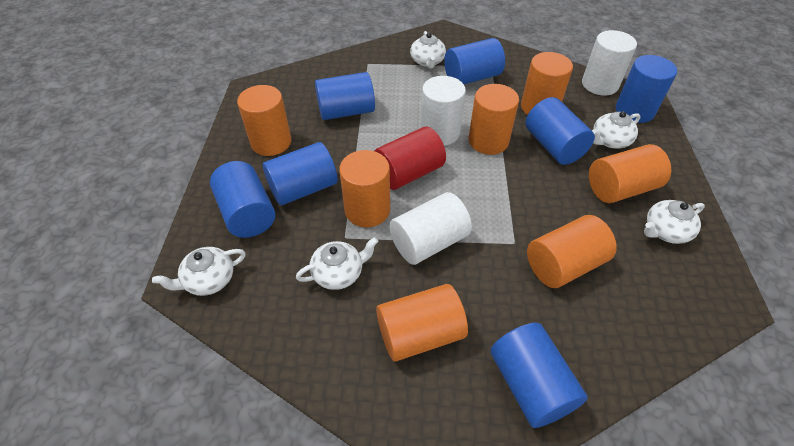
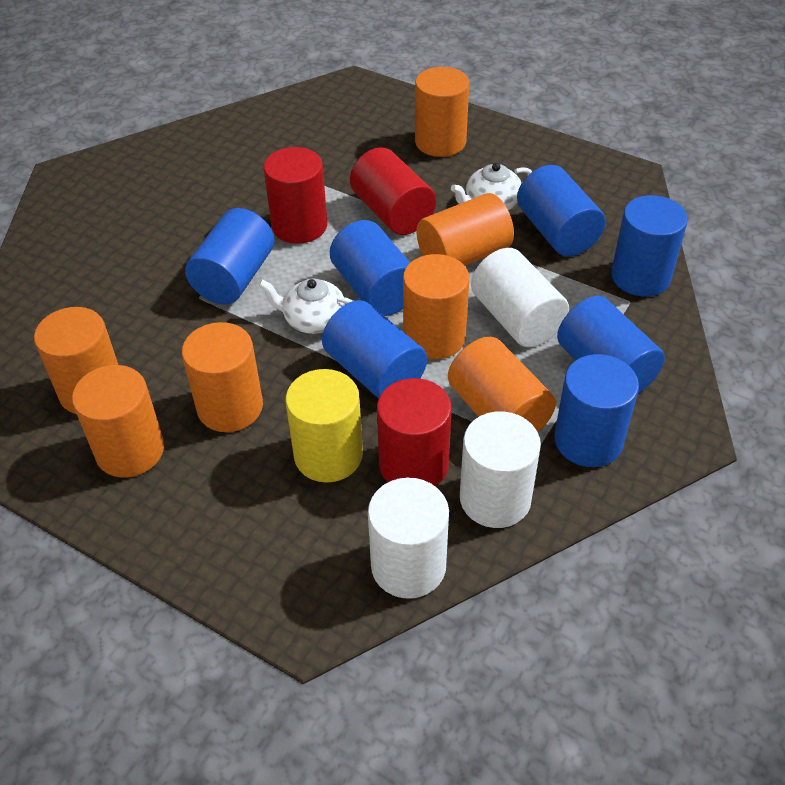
red cylinder: [374,127,446,190] = 1 -> [263,147,328,244] [350,147,436,235] [377,378,451,486] = 3
white teapot: [152,247,246,296] [296,237,378,290] [410,31,446,69] [592,111,641,148] [644,200,705,244] = 5 -> [258,279,353,334] [451,163,532,210] = 2
yellow cylinder: none = 0 -> [286,369,363,483] = 1

